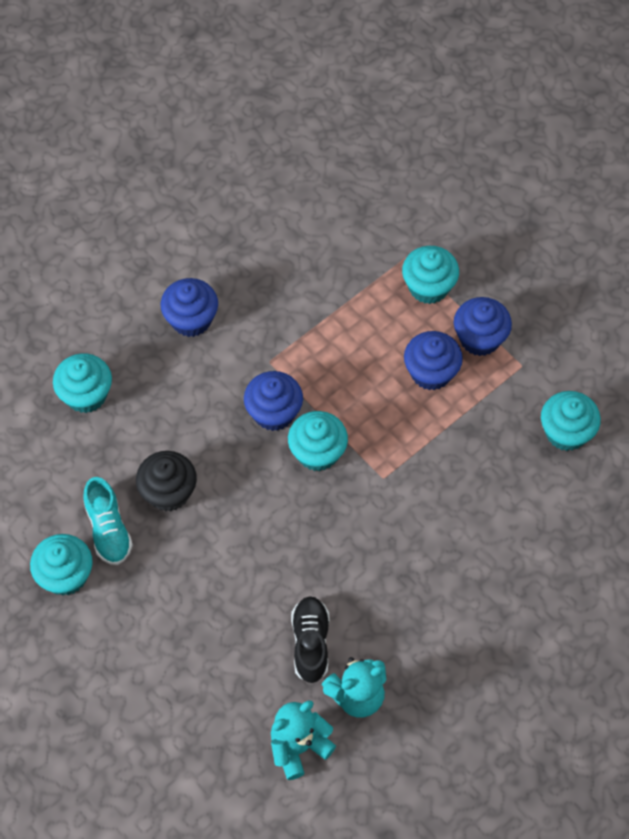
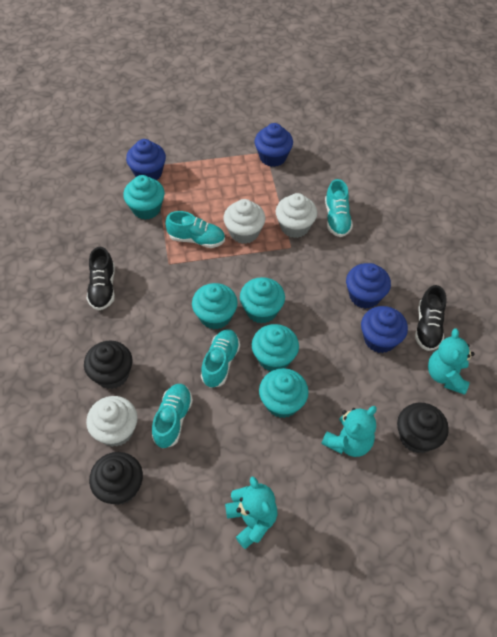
black cupcake: [136,451,197,512] = 1 -> [84,341,132,389] [89,452,143,505] [397,403,449,453] = 3
black shoe: [291,596,329,683] = 1 -> [86,247,115,310] [415,285,447,351] = 2
turquoise shoe: [83,477,133,565] = 1 -> [152,384,193,448] [166,211,225,248] [201,329,240,388] [325,179,353,237] = 4
turquoise teddy bear: [271,701,336,780] [322,657,386,718] = 2 -> [225,476,277,549] [321,406,377,457] [428,328,475,395] = 3
white cupcake: none = 0 -> [86,396,138,447] [224,199,266,244] [276,193,317,238] = 3

